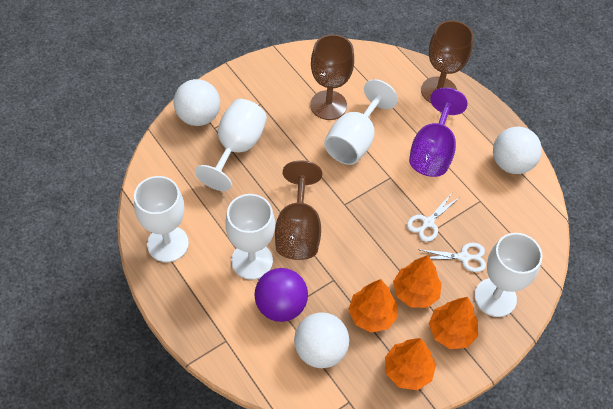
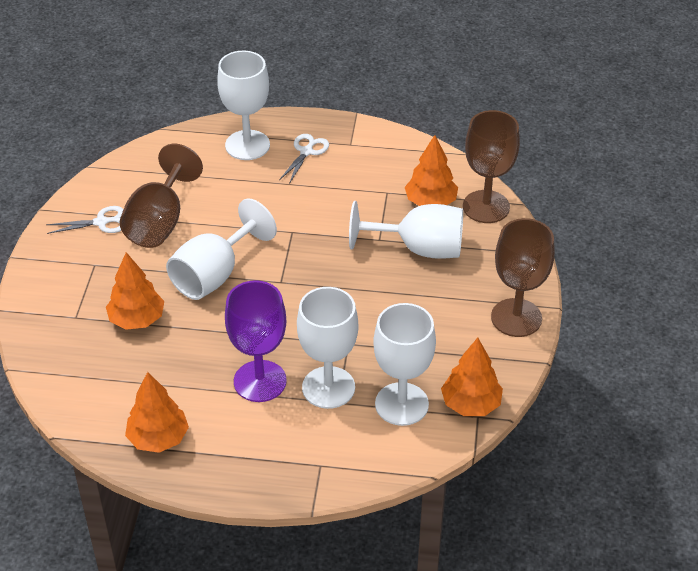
purple ball: [254,268,308,322] = 1 -> none = 0
white ball: [174,79,220,126] [294,312,349,368] [493,127,542,174] = 3 -> none = 0

